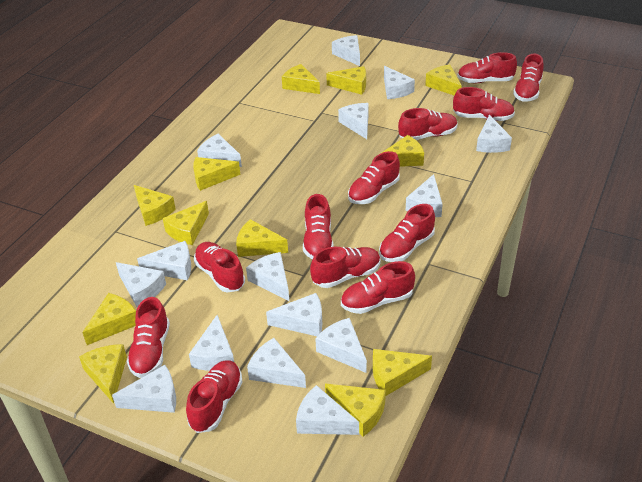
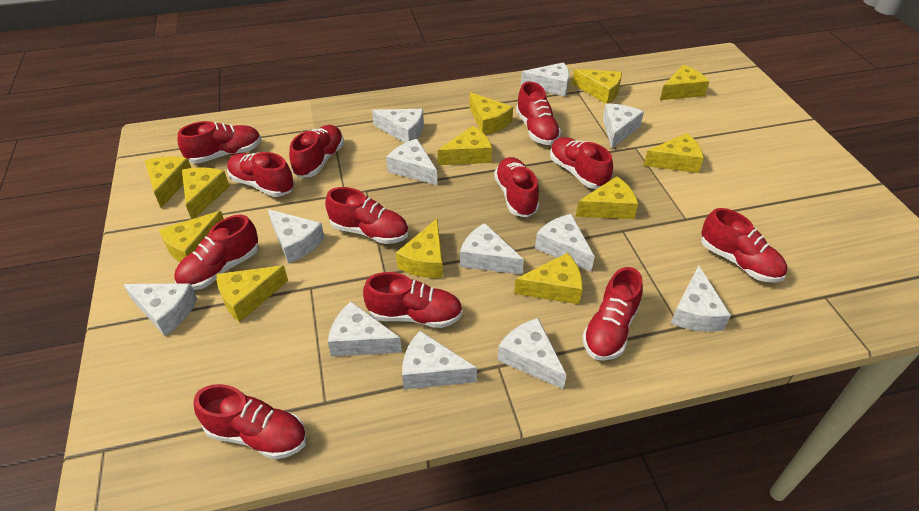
white cheese: [112,365,176,413] [116,262,166,307] [137,241,191,280] [189,315,234,371] [197,134,242,167] [246,252,289,301] [247,338,306,388] [266,293,322,336] [296,385,359,435] [315,318,367,373] [332,35,360,66] [338,103,369,139] [384,66,415,99] [406,174,443,217] [476,115,512,153] = 15 -> [123,283,197,336] [268,209,325,263] [328,302,402,357] [372,109,424,143] [386,139,437,185] [402,331,477,390] [460,223,524,275] [497,318,567,389] [521,62,569,96] [535,214,595,272] [603,103,644,149] [671,265,731,332] = 12

